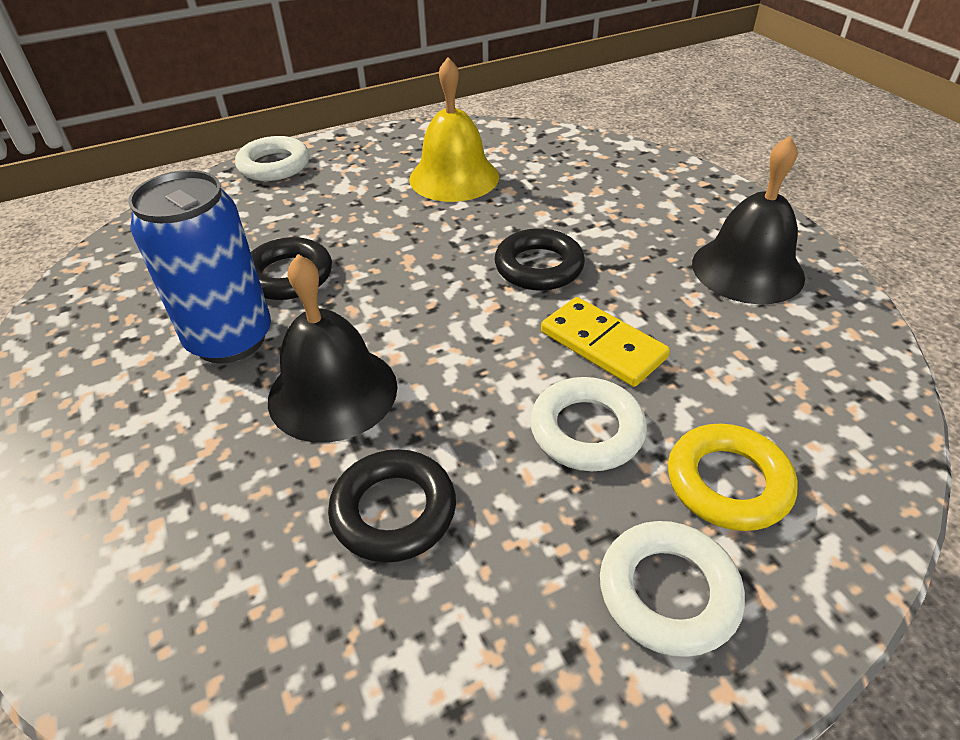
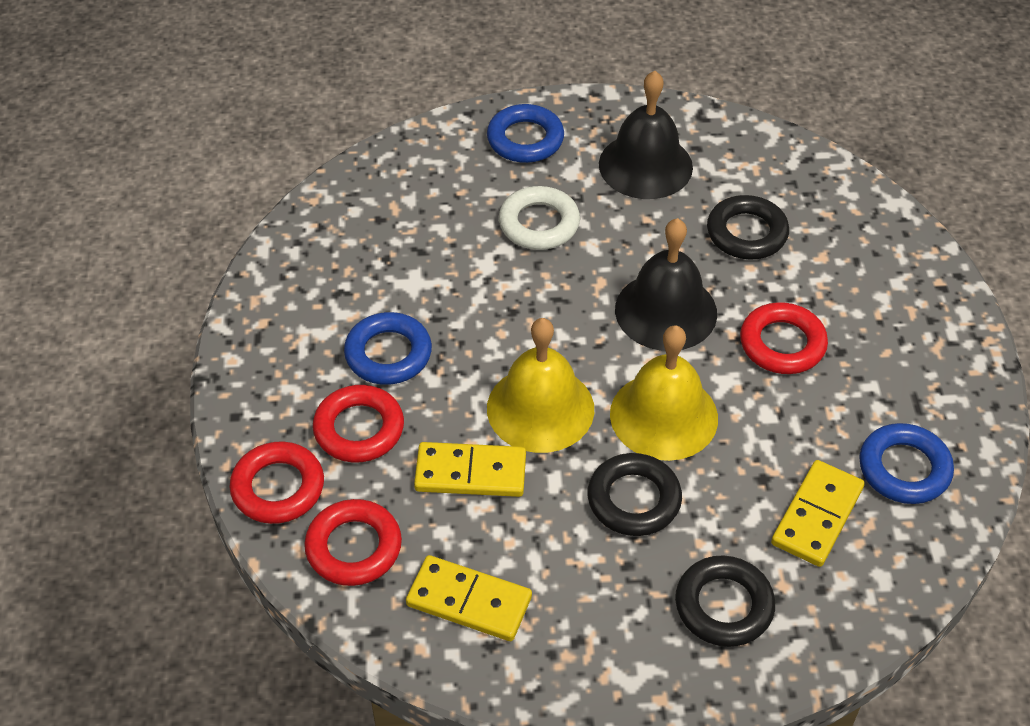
blue can: [128,170,271,363] = 1 -> none = 0
blue ring: none = 0 -> [344,312,432,385] [487,104,564,163] [859,423,954,504] = 3
red ring: none = 0 -> [229,441,324,524] [304,499,402,586] [313,385,404,463] [740,302,828,374] = 4
white ring: [235,136,310,181] [530,377,647,471] [600,521,745,657] = 3 -> [499,186,580,250] = 1
yellow bell: [409,57,499,202] = 1 -> [487,318,594,453] [610,325,718,461] = 2
yellow domino: [541,297,670,387] = 1 -> [406,555,532,641] [414,442,526,497] [771,460,865,567] = 3
yellow ring: [668,424,798,531] = 1 -> none = 0

